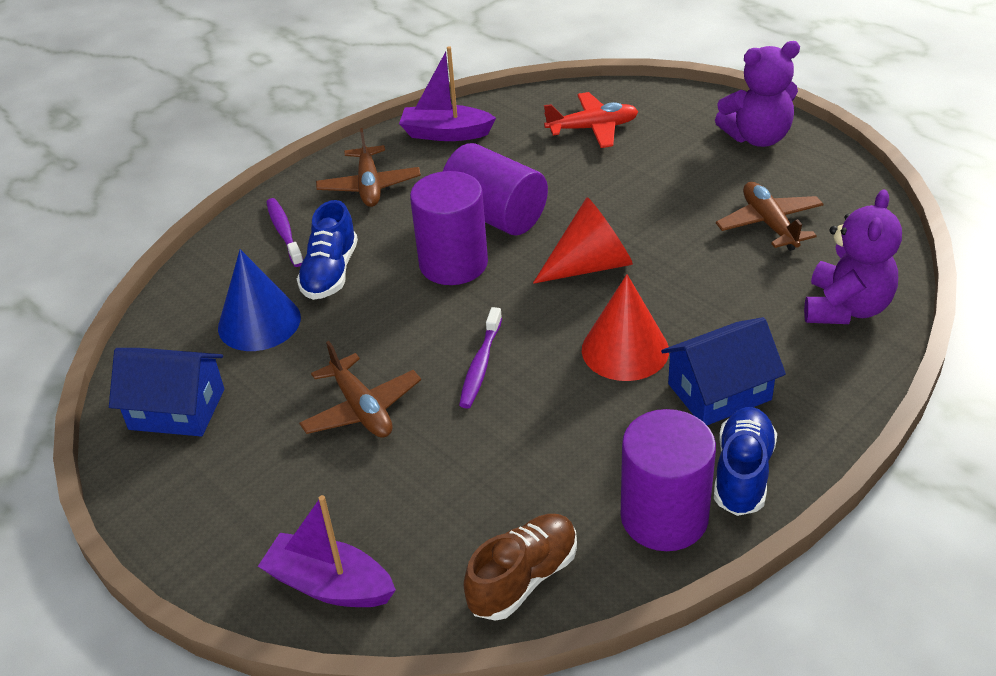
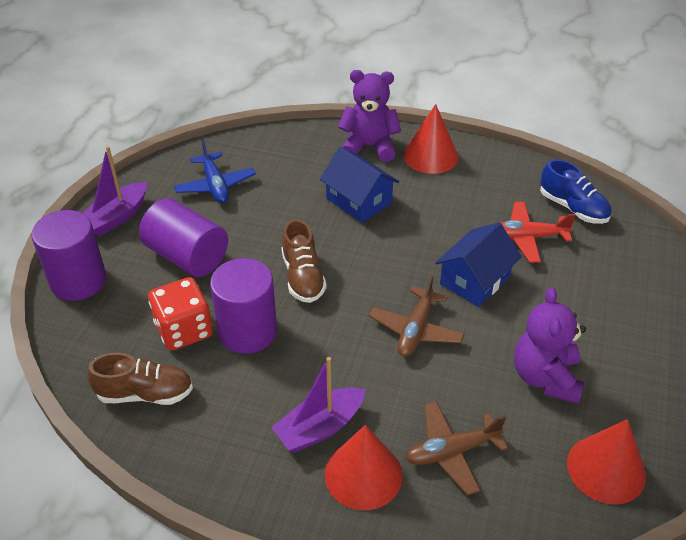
blue cone: [218,249,301,351] = 1 -> none = 0
blue plane: none = 0 -> [174,140,256,203] = 1
blue shoe: [297,200,358,300] [714,407,777,516] = 2 -> [540,159,611,224] = 1
brown plane: [299,341,421,438] [316,128,421,207] [716,182,824,251] = 3 -> [369,275,465,357] [405,401,508,495] = 2
brown shoe: [463,514,577,621] = 1 -> [87,353,193,405] [282,219,327,303] = 2
purple toothbrush: [266,198,303,267] [459,307,502,408] = 2 -> none = 0
red cone: [533,197,633,284] [582,274,669,381] = 2 -> [325,425,403,511] [403,104,458,174] [567,419,646,504] = 3
red dice: none = 0 -> [148,277,213,351] = 1

